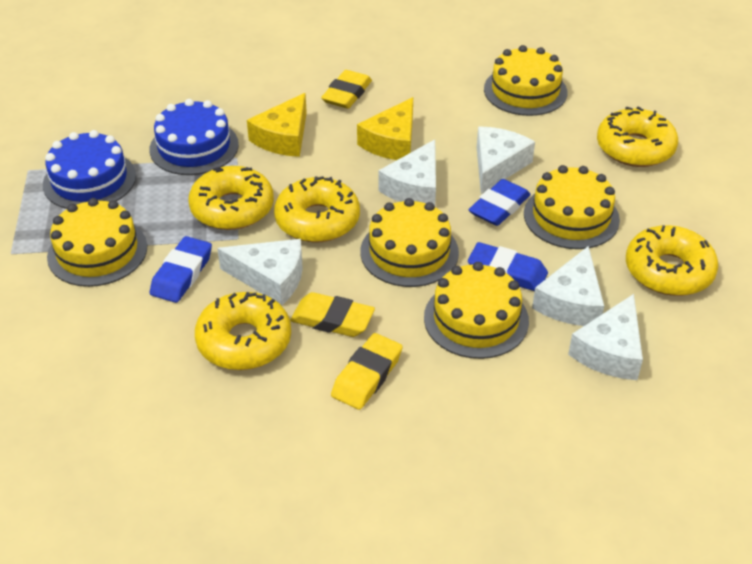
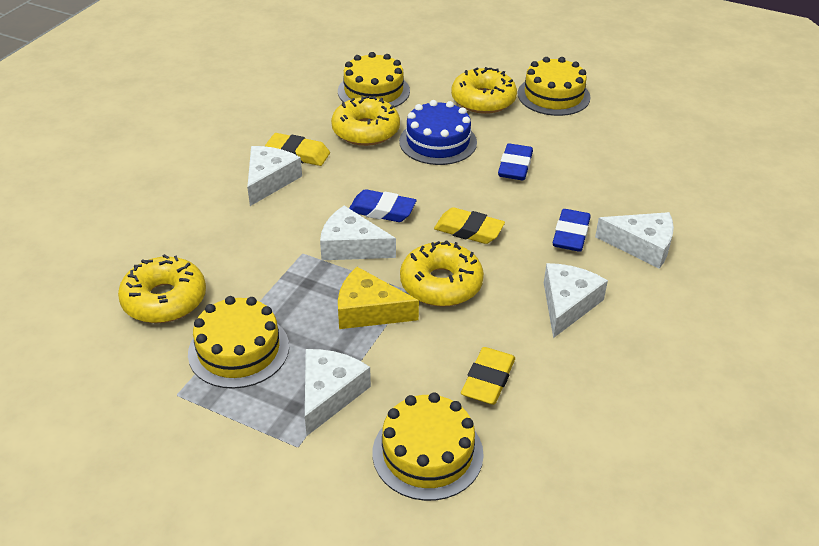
blue cake: [43,130,136,209] [150,99,239,175] = 2 -> [399,100,477,165] = 1
yellow cake: [47,198,147,287] [360,198,459,287] [424,262,529,359] [484,45,567,116] [524,165,620,249] = 5 -> [188,296,289,389] [338,52,410,108] [372,392,484,501] [517,57,591,116] = 4
yellow cheese: [247,93,307,157] [357,97,413,160] = 2 -> [338,267,419,329] = 1
yellow donut: [188,166,274,230] [195,292,291,370] [274,176,360,243] [597,106,678,167] [626,225,718,296] = 5 -> [118,254,206,323] [331,96,400,146] [400,241,484,307] [451,67,517,114] = 4

